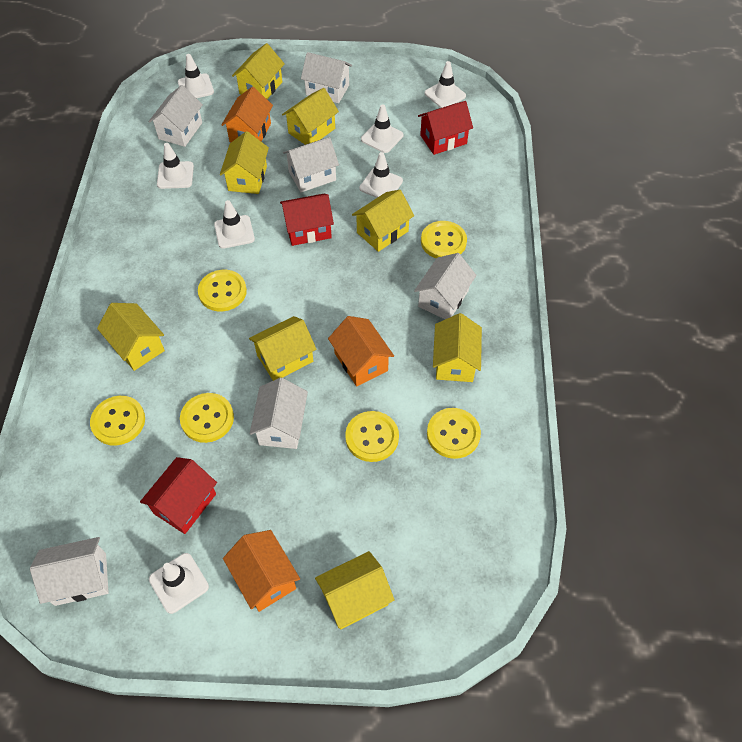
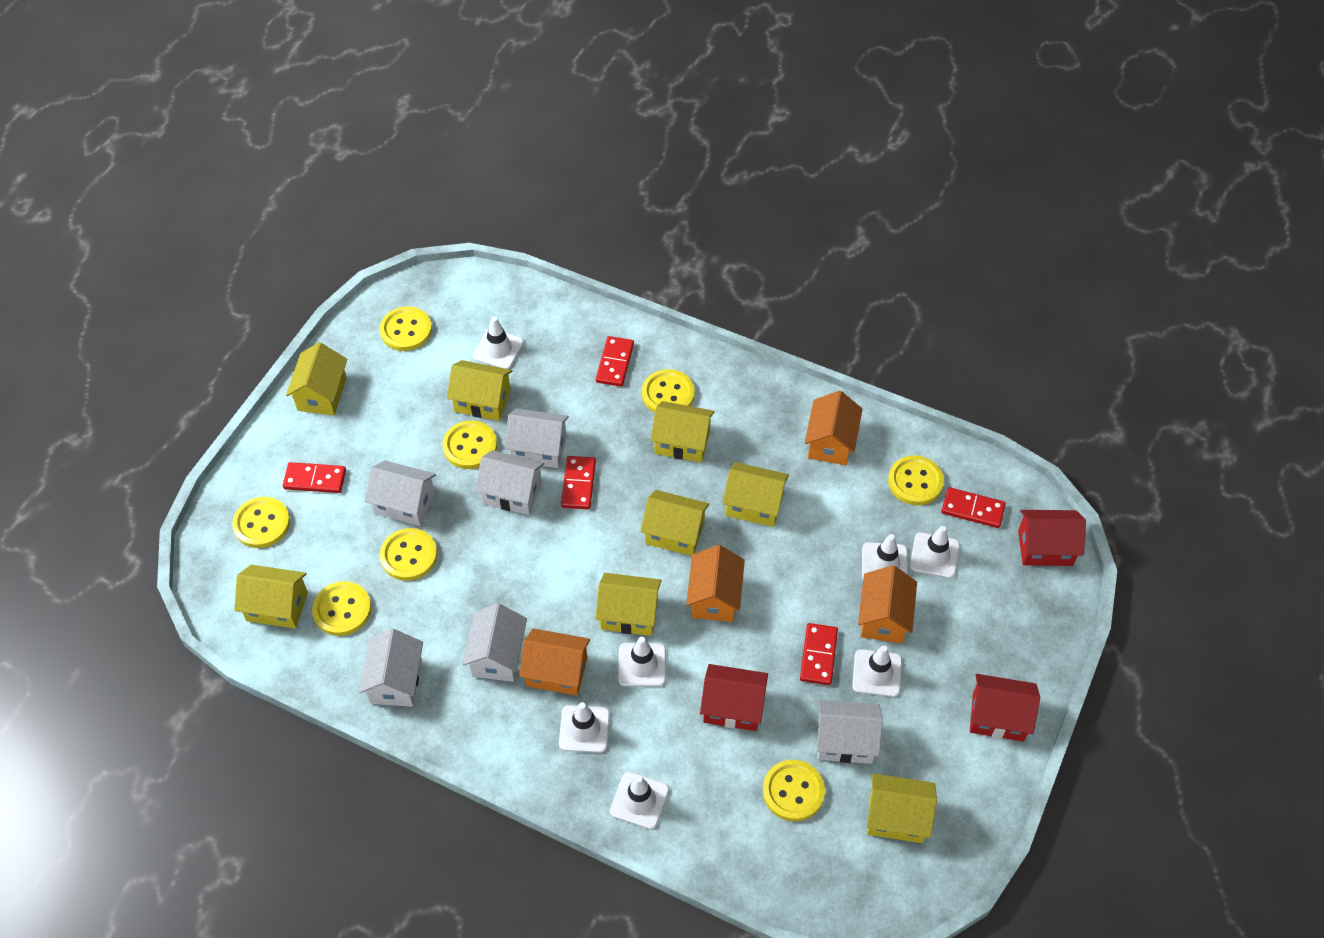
orange house: [221,87,273,142] [223,530,300,612] [328,316,394,386] = 3 -> [519,628,590,696] [686,545,745,622] [805,391,863,465] [858,565,917,644] = 4
red domino: none = 0 -> [283,462,346,493] [561,456,596,509] [596,336,634,387] [800,623,838,685] [941,487,1006,528] = 5
yellow button: [90,396,145,446] [180,393,234,443] [198,270,247,311] [345,411,399,462] [421,221,467,258] [427,408,481,459] = 6 -> [232,497,290,548] [312,581,372,636] [380,307,432,351] [380,528,437,581] [443,420,497,469] [642,369,695,413] [763,760,825,821] [888,455,944,505] = 8

